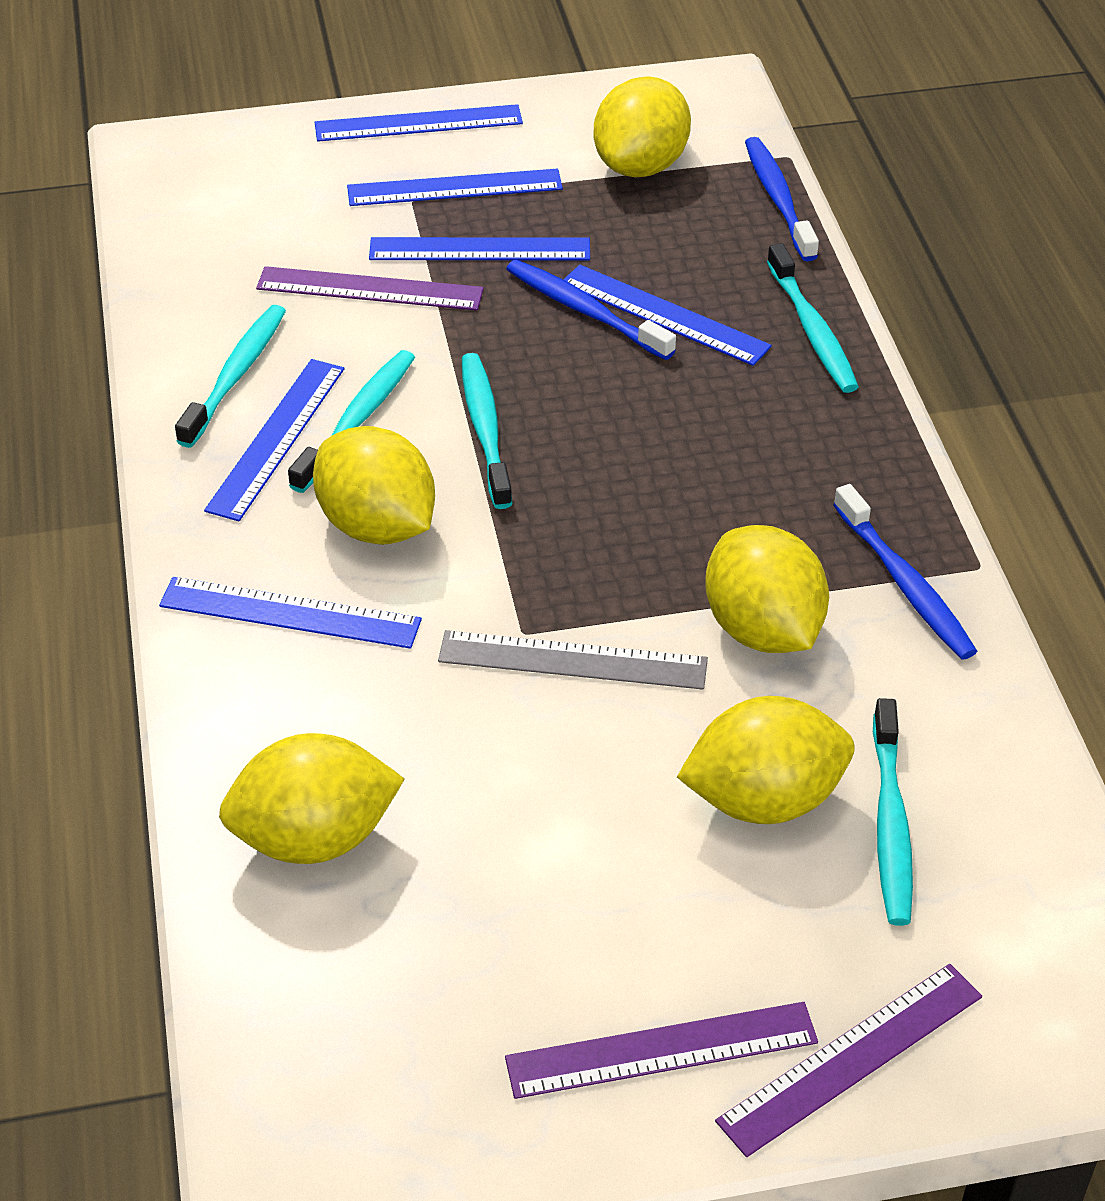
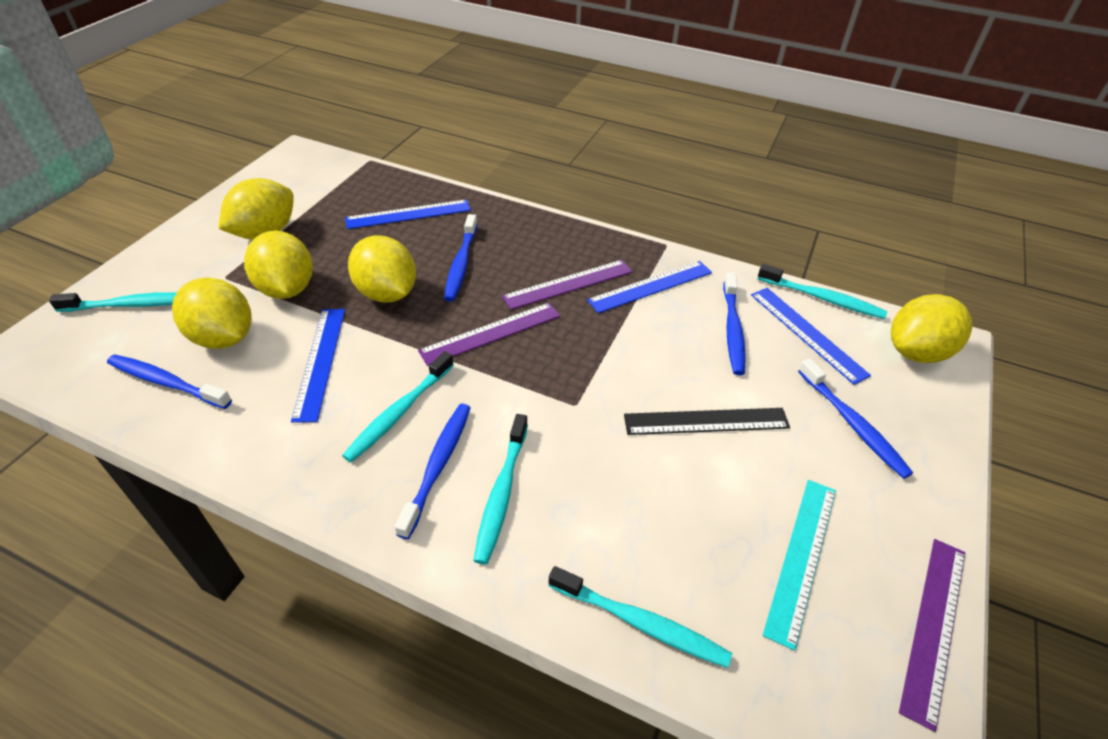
black ruler: none = 0 -> [624,408,790,435] = 1
blue ruler: [159,577,422,649] [204,359,344,521] [315,104,523,141] [347,169,563,206] [369,237,590,260] [563,265,772,366] = 6 -> [291,309,345,423] [345,199,471,229] [587,261,712,313] [751,288,871,385] = 4
blue toothbrush: [506,260,676,360] [745,137,819,261] [834,484,977,659] = 3 -> [107,354,232,409] [395,404,471,539] [444,214,477,301] [723,273,746,375] [798,358,913,479] = 5
grey ruler: [438,630,708,690] = 1 -> none = 0
turquoise ruler: none = 0 -> [763,480,836,651] = 1

